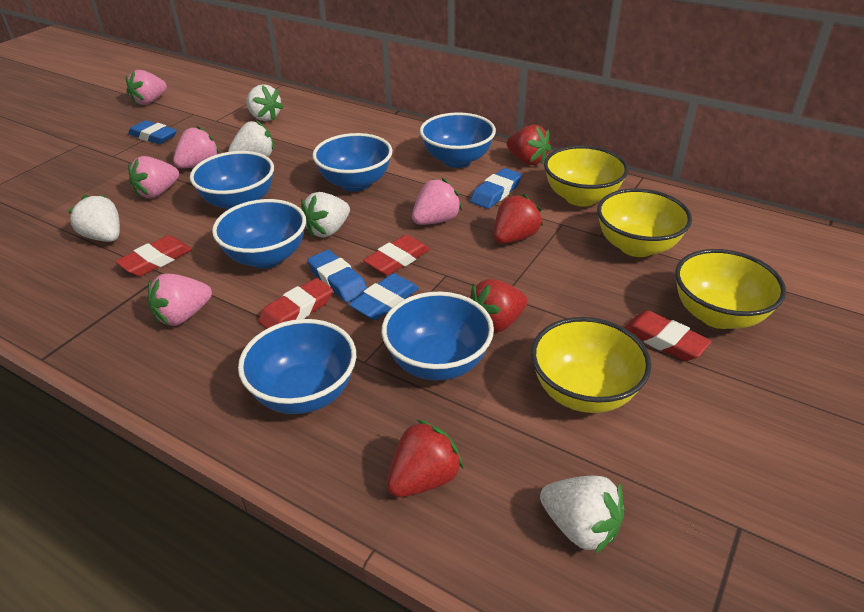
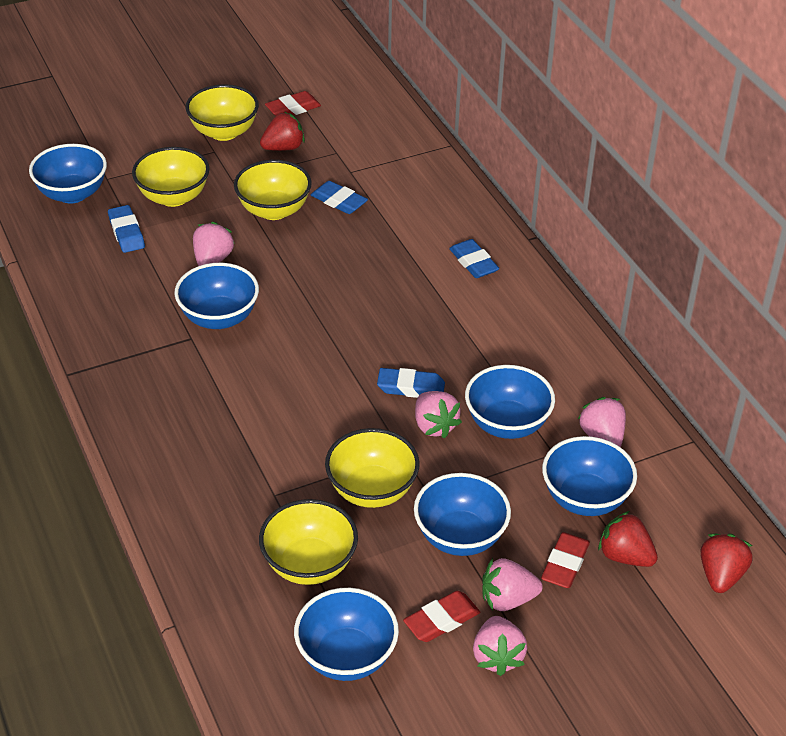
red eraser: [115,235,192,276] [258,278,333,329] [363,235,430,276] [624,311,712,361] = 4 -> [265,91,321,116] [403,591,480,642] [541,532,590,588] = 3
red strawberry: [387,419,463,497] [470,279,527,333] [494,194,543,244] [507,125,551,165] = 4 -> [260,112,305,151] [598,511,658,567] [701,534,753,593] = 3
white strawberry: [68,195,120,242] [228,120,274,157] [246,84,283,121] [301,192,350,238] [540,476,625,554] = 5 -> none = 0
yellow bowl: [531,317,651,413] [544,145,628,206] [597,188,692,257] [675,249,786,329] = 4 -> [132,147,210,207] [186,84,259,141] [234,160,312,220] [259,499,358,585] [325,428,420,508] = 5

